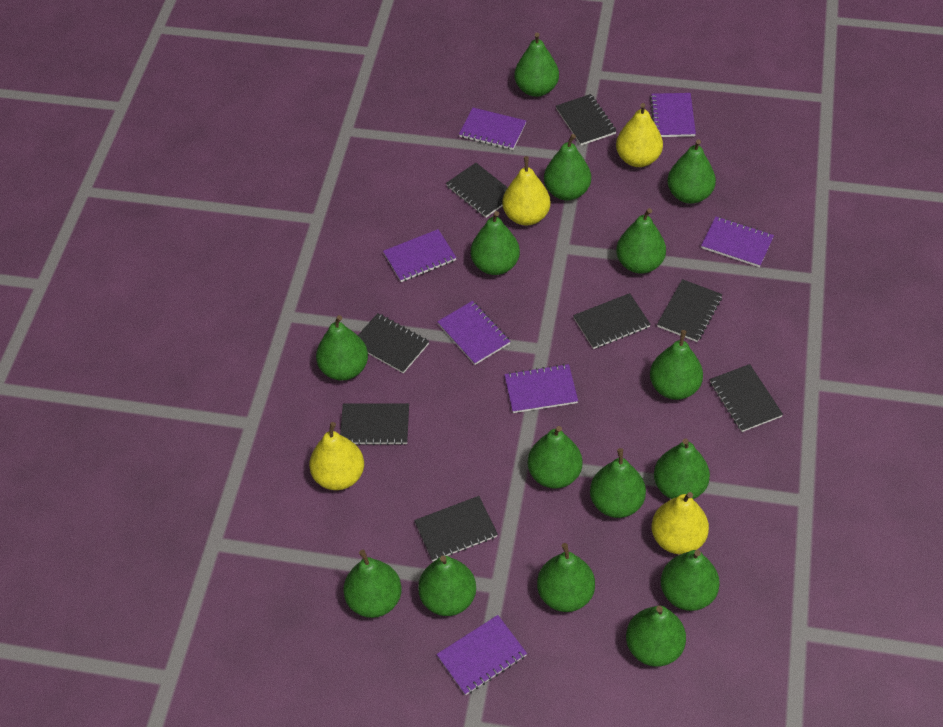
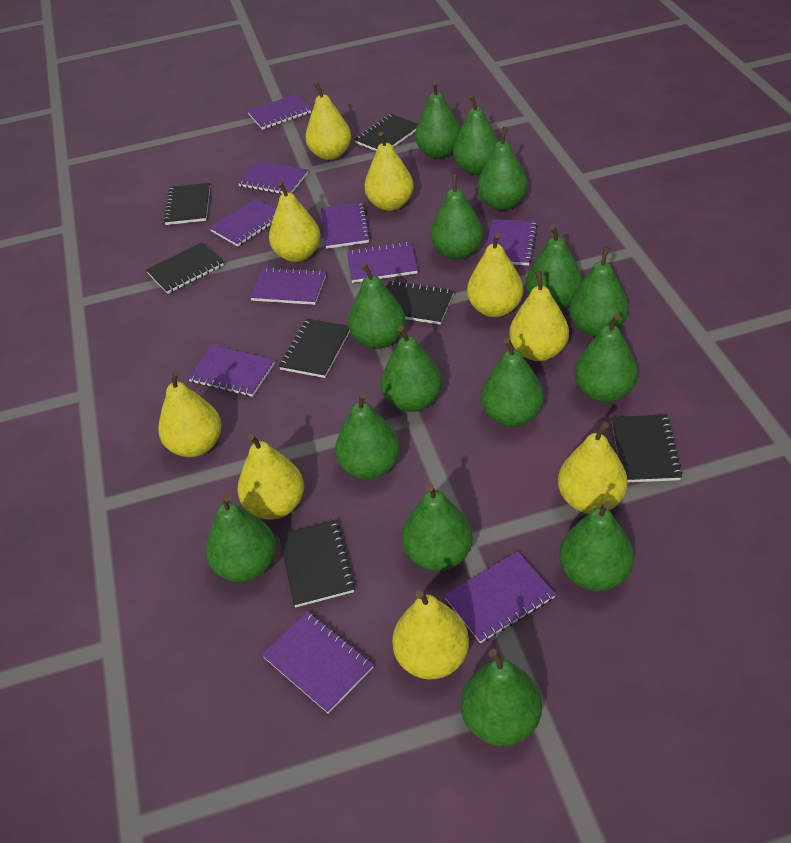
black notebook: [340,403,409,445] [358,313,429,373] [414,496,498,561] [446,163,508,218] [556,94,616,145] [573,293,651,349] [657,279,723,342] [710,364,783,432] = 8 -> [146,242,224,294] [163,183,210,225] [279,319,350,378] [279,520,355,607] [354,114,418,151] [386,280,454,325] [611,415,683,482] = 7
purple notebook: [383,229,457,282] [437,301,511,365] [437,615,527,695] [459,108,526,150] [504,364,578,413] [650,93,696,137] [701,216,774,267] = 7 -> [188,345,275,397] [210,198,276,247] [238,161,308,194] [247,94,311,130] [250,267,326,305] [262,611,374,714] [321,202,370,249] [347,242,418,283] [444,551,556,643] [486,219,538,266] = 10
yellow pear: [309,422,364,490] [502,156,551,226] [616,103,663,167] [652,492,709,555] = 4 -> [158,370,221,457] [237,434,304,520] [269,181,321,262] [305,82,351,160] [364,132,414,211] [392,590,469,679] [467,233,524,317] [509,270,569,361] [558,421,628,514] = 9

